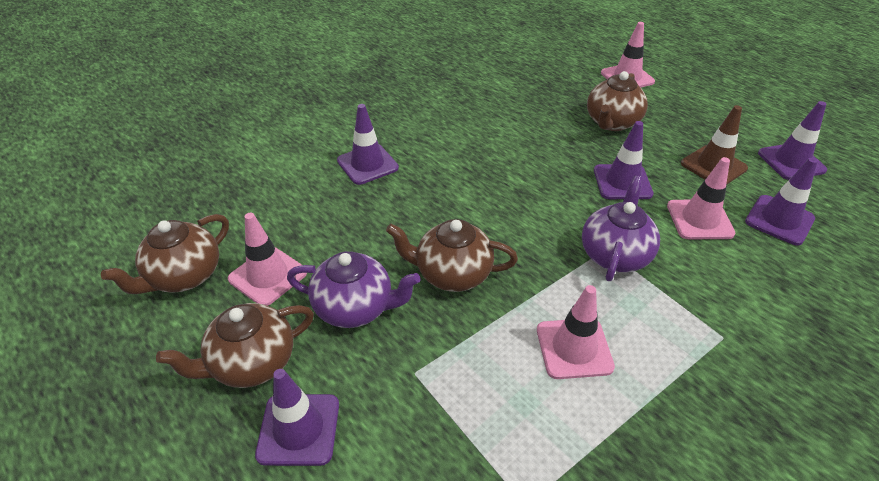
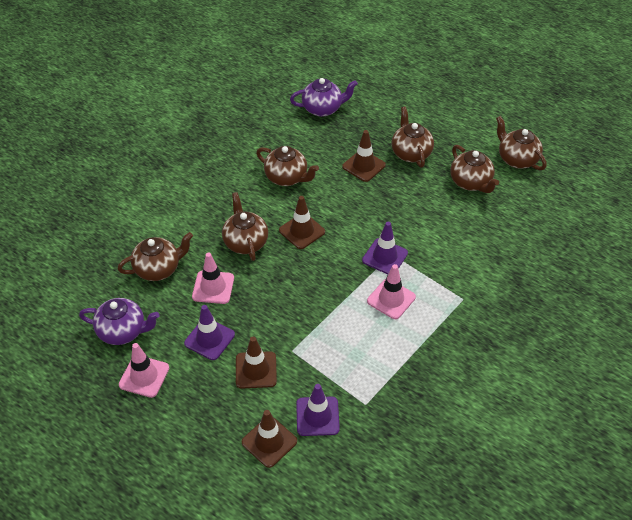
brown teapot: [101,214,229,294] [156,303,314,388] [386,219,518,292] [587,71,648,131] = 4 -> [118,232,193,281] [222,192,268,261] [256,146,319,186] [392,106,434,168] [450,145,499,193] [496,116,547,170] = 6
brown traffic cone: [681,105,748,184] = 1 -> [236,337,277,389] [241,410,297,468] [279,196,325,249] [342,130,386,182] = 4
pink traffic cone: [228,213,307,306] [537,285,615,379] [601,22,655,87] [667,157,736,239] = 4 -> [119,343,169,398] [192,252,234,304] [367,264,416,319] = 3
purple traffic cone: [255,369,339,466] [337,104,399,185] [594,121,654,199] [745,158,818,246] [758,101,827,180] = 5 -> [184,305,235,360] [296,384,340,436] [362,222,408,274] = 3

